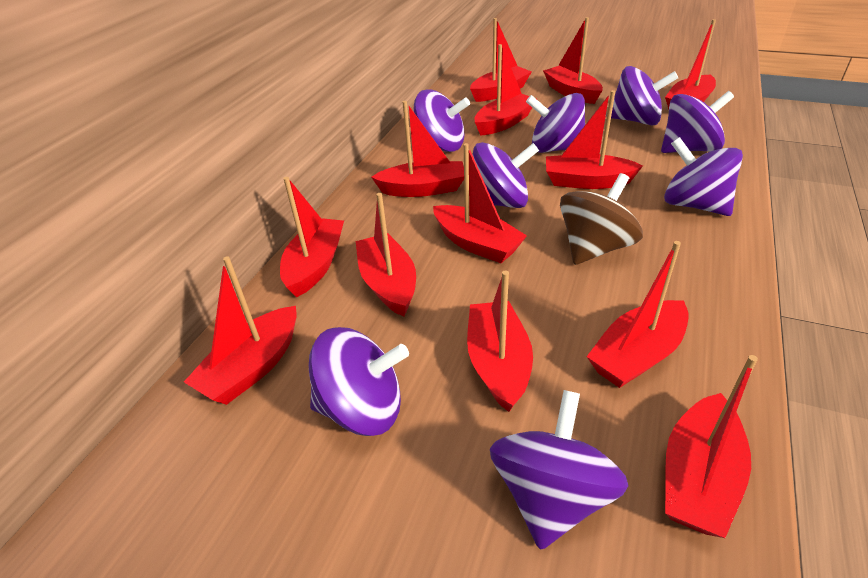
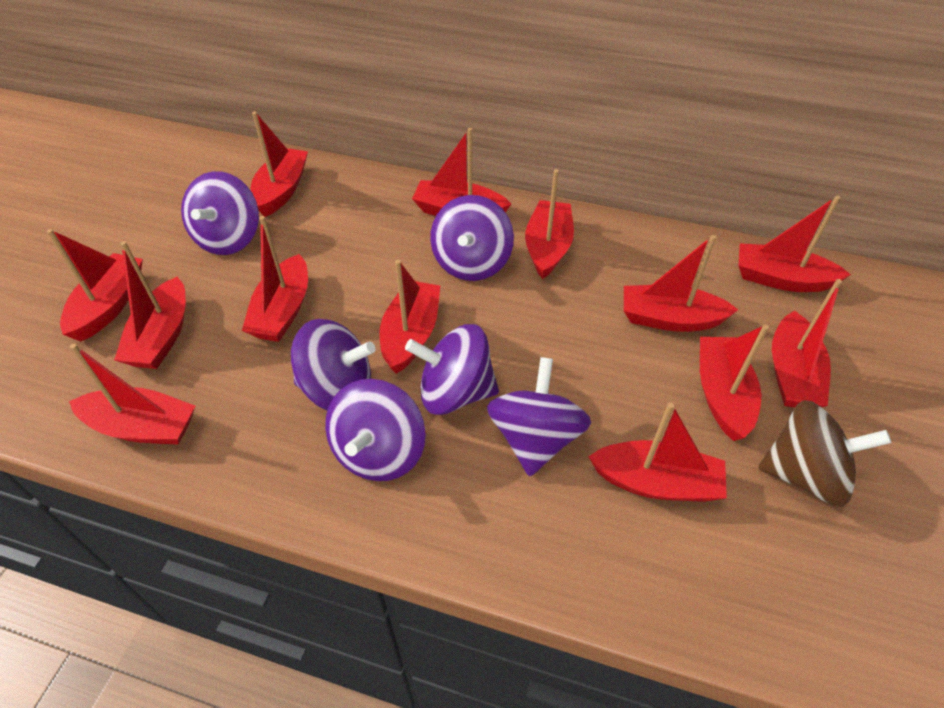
purple spinning top: [309,327,409,436] [414,89,470,152] [473,142,539,208] [490,390,628,550] [526,93,585,153] [611,66,678,125] [661,91,734,153] [664,137,743,216] = 8 -> [181,171,259,255] [291,319,375,411] [325,379,426,481] [405,324,499,415] [430,195,514,281] [487,357,591,476] = 6

